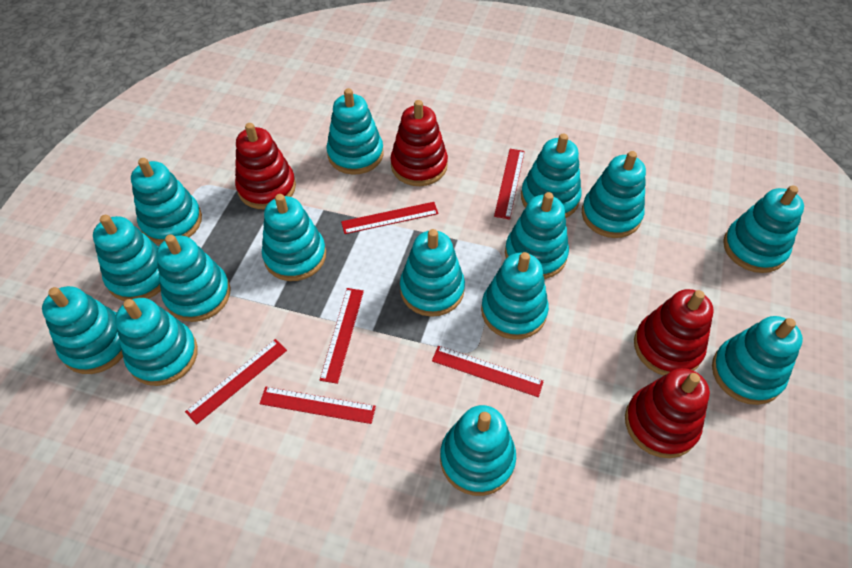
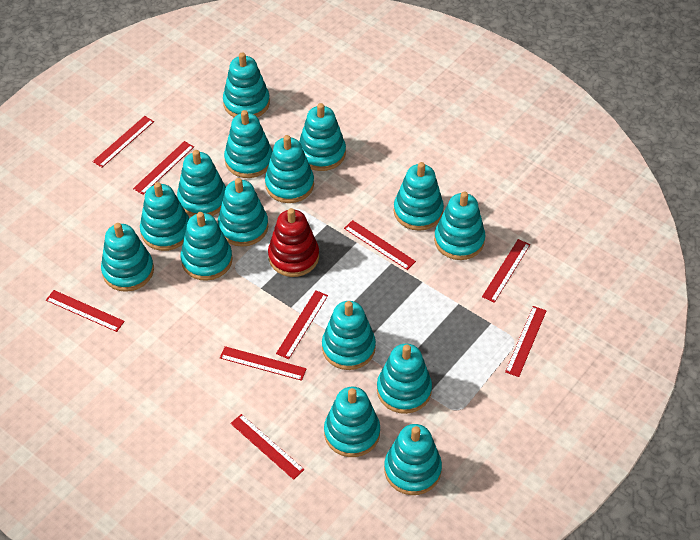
red ruler: [185,339,287,425] [260,387,376,424] [320,288,364,384] [341,202,439,234] [432,346,544,397] [494,149,525,220] = 6 -> [46,290,125,332] [92,116,154,167] [133,141,194,195] [220,346,307,381] [230,414,305,480] [276,290,328,359] [344,220,416,270] [482,239,530,303] [505,306,547,377] = 9
red stacking toy: [235,123,296,209] [391,100,448,186] [625,368,710,458] [634,289,714,376] = 4 -> [268,208,319,277] = 1

